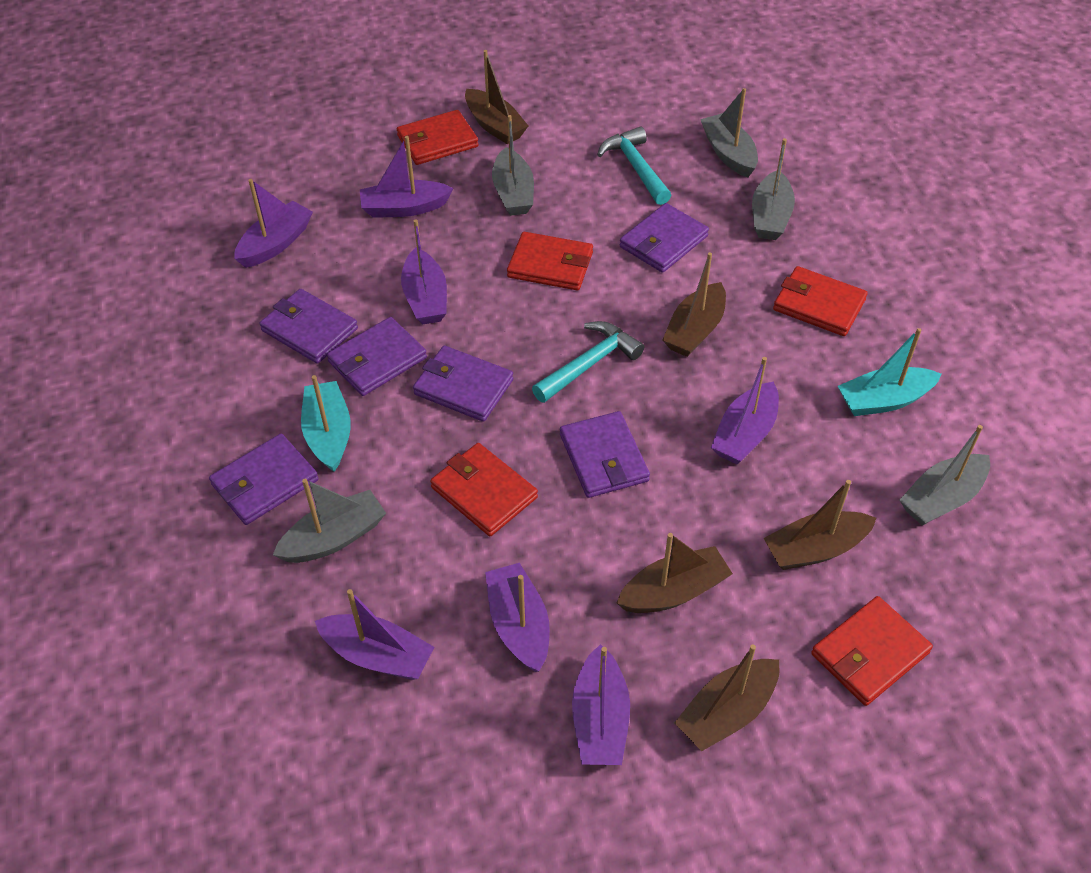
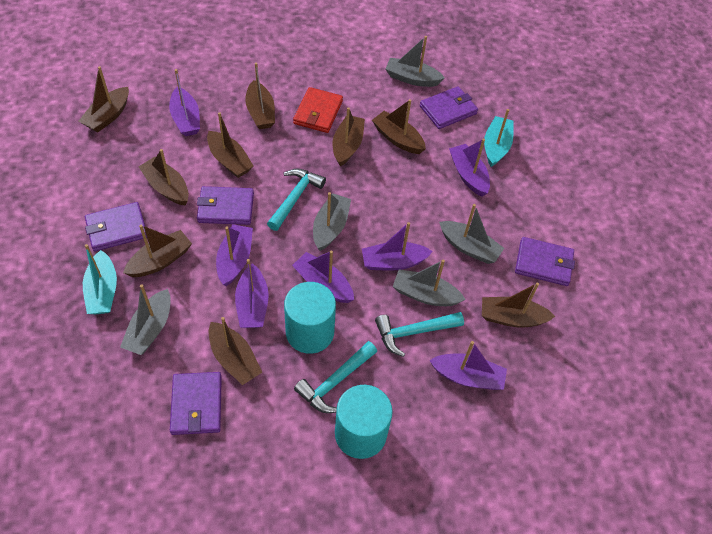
brown boat: [465,50,528,144] [617,533,733,613] [663,252,726,357] [674,644,779,751] [764,480,876,570] = 5 -> [79,66,129,132] [123,225,192,277] [138,149,189,205] [207,112,253,178] [209,317,262,385] [245,63,275,129] [333,107,365,166] [372,99,426,154] [482,283,555,328] = 9
purple wallet: [209,434,319,525] [260,289,358,364] [327,317,427,396] [413,345,514,422] [560,411,650,498] [620,203,709,273] = 6 -> [85,202,147,252] [170,372,222,435] [197,186,254,225] [420,86,478,129] [515,237,575,286] = 5
red wallet: [397,110,479,165] [430,443,538,536] [507,232,593,290] [773,266,868,336] [811,596,933,706] = 5 -> [293,87,343,133] = 1
turquoise cylinder: none = 0 -> [284,282,336,354] [335,385,393,459] = 2
turquoise hammer: [532,321,644,403] [597,127,671,205] = 2 -> [267,169,326,231] [294,341,377,413] [375,312,464,357] = 3

